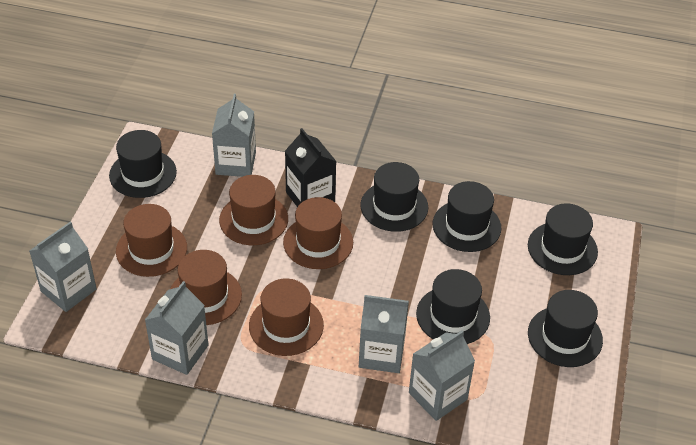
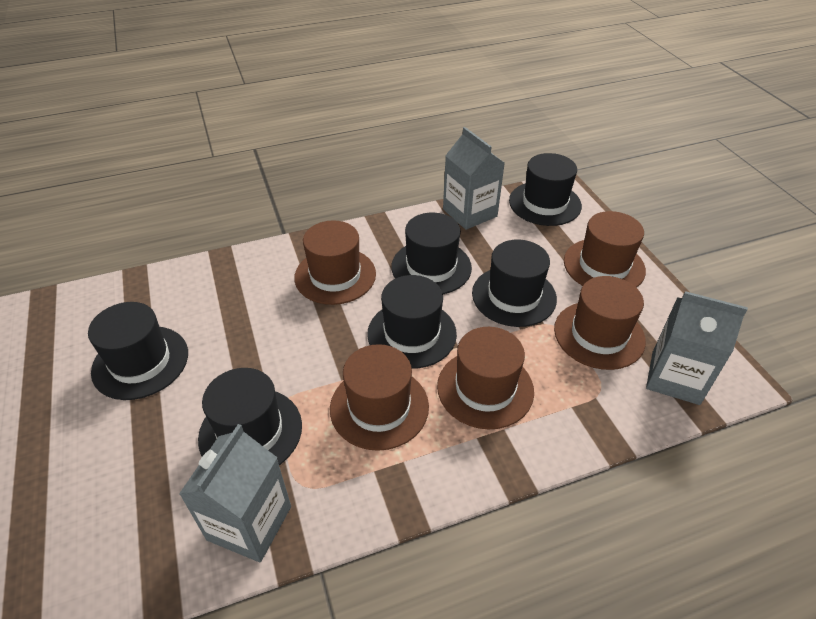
black carton: [285,128,336,207] = 1 -> none = 0
grey carton: [29,222,97,312] [145,281,209,375] [212,94,256,177] [359,295,409,373] [409,330,475,421] = 5 -> [179,424,291,562] [443,127,505,230] [646,291,748,405] = 3

